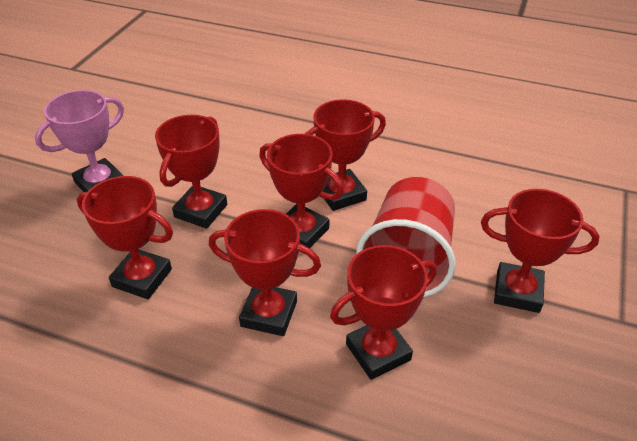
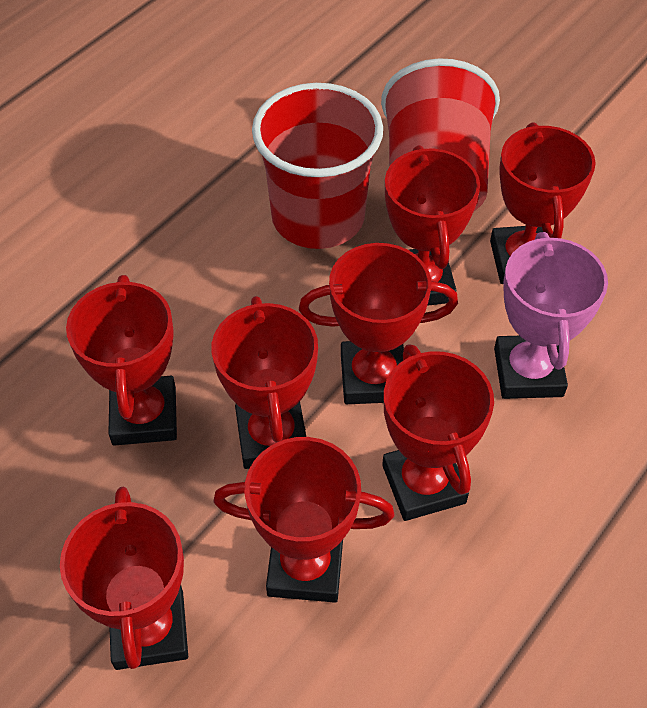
red cup: [356,177,456,297] = 1 -> [252,83,383,249] [381,58,500,211] = 2
red trophy: [77,176,173,299] [155,115,227,229] [209,209,321,336] [259,134,344,248] [305,99,386,211] [330,245,437,380] [481,189,600,313] = 7 -> [60,487,188,670] [66,275,177,446] [211,296,318,469] [213,437,394,603] [299,243,458,404] [382,344,494,521] [385,145,480,306] [490,122,596,284] = 8

